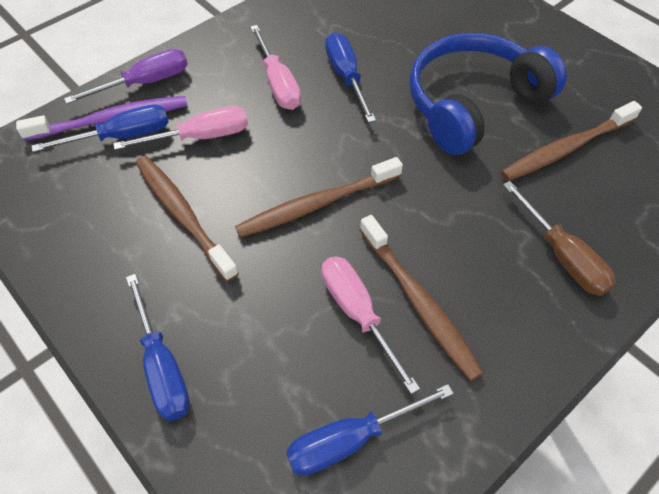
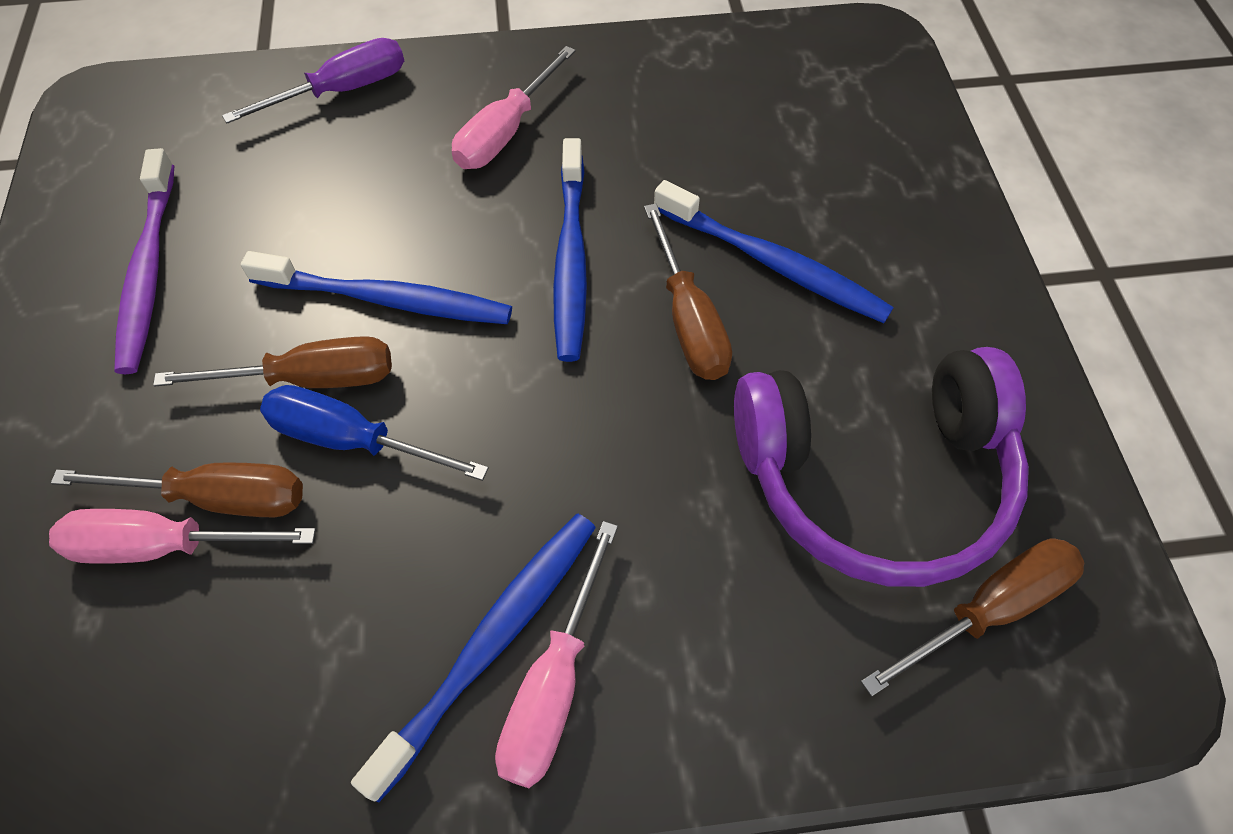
blue headphones: [409,33,567,155] = 1 -> none = 0
blue screwdriver: [32,104,169,152] [126,274,190,421] [286,384,454,475] [325,32,376,123] = 4 -> [260,385,489,481] = 1
blue toothbrush: none = 0 -> [241,251,512,324] [351,514,596,803] [553,138,587,362] [654,180,894,323] = 4
brown screwdriver: [503,181,616,296] = 1 -> [51,462,303,517] [153,336,392,388] [644,203,732,380] [861,538,1084,697] = 4
brown toothbrush: [136,156,239,282] [235,157,403,238] [360,215,484,381] [501,101,642,181] = 4 -> none = 0
purple headphones: none = 0 -> [734,347,1029,587] = 1

